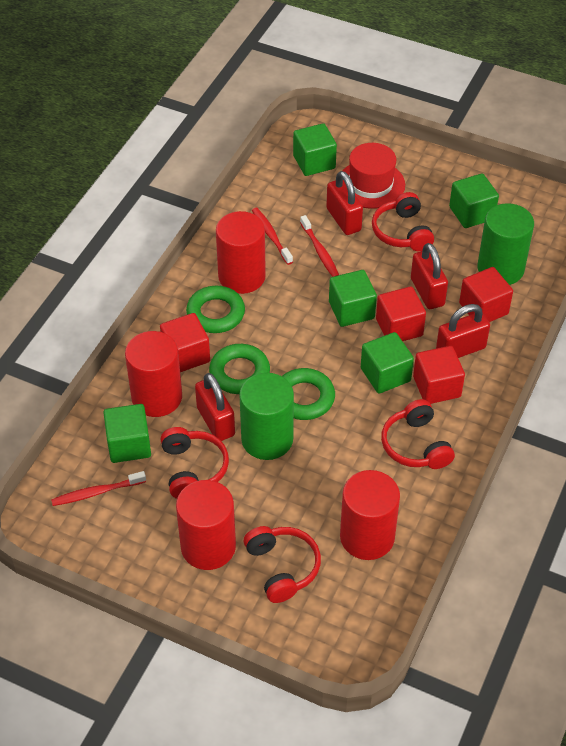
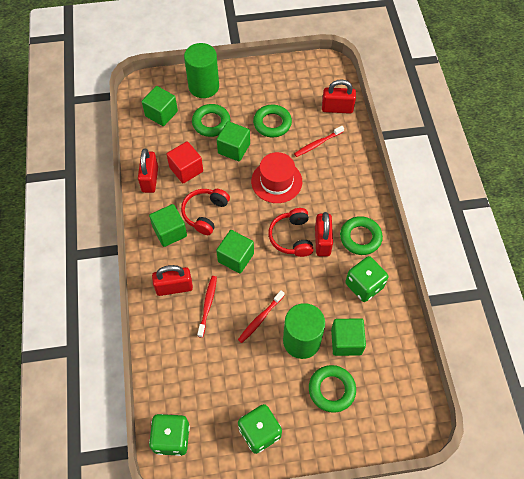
green dice: none = 0 -> [149,414,190,456] [238,404,282,454] [345,256,388,302] = 3
green ring: [186,286,245,333] [209,344,270,394] [282,368,335,420] = 3 -> [192,104,230,137] [253,105,292,137] [309,365,356,413] [340,216,383,255] = 4
red cube: [160,313,210,372] [376,286,426,341] [413,346,465,404] [459,267,513,322] = 4 -> [166,141,203,183] = 1
red cylinder: [125,331,182,417] [176,480,236,570] [216,211,266,294] [340,470,400,560] = 4 -> none = 0
red headphones: [161,427,229,499] [244,526,321,603] [372,192,434,251] [381,399,455,469] = 4 -> [181,189,230,235] [269,208,314,257] = 2

